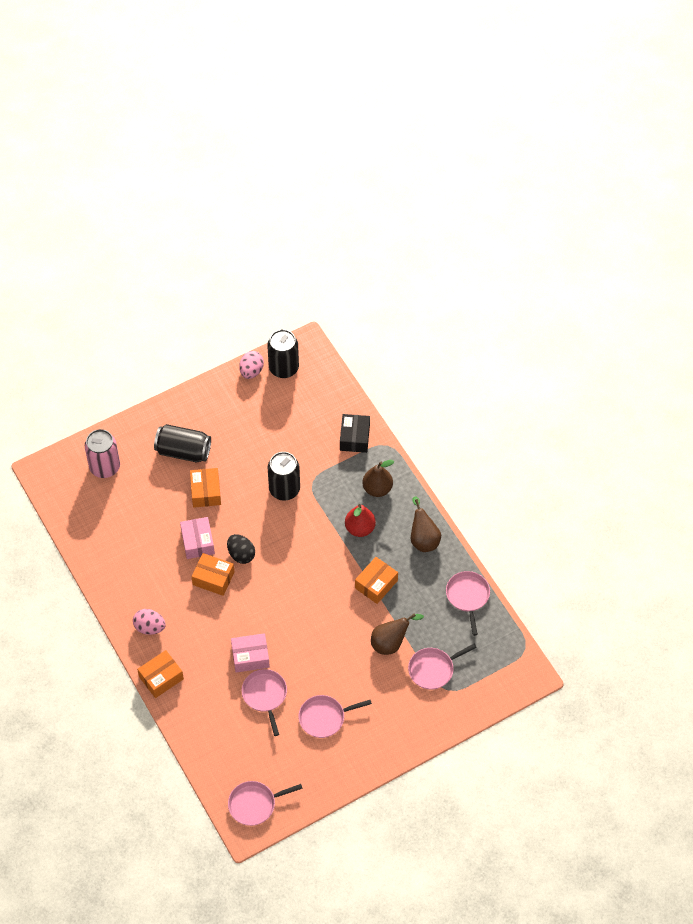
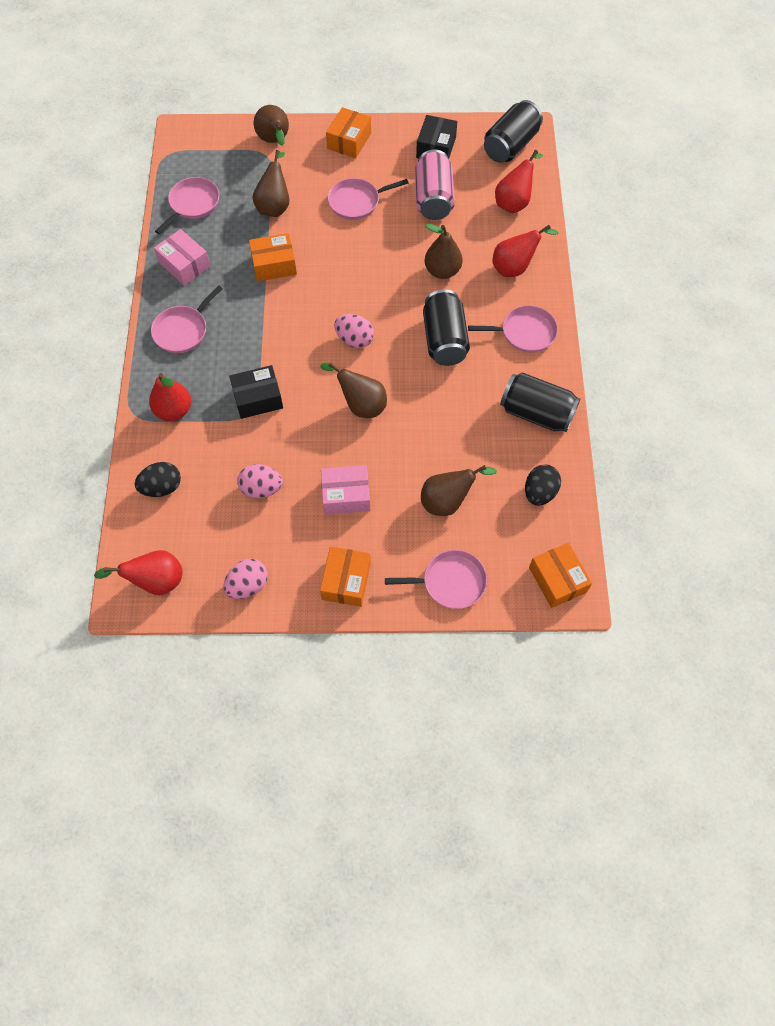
black box: [340,414,370,453] = 1 -> [229,365,283,419] [416,115,457,159] = 2
black egg: [227,534,255,564] = 1 -> [135,462,181,497] [525,465,561,506] = 2
brown pear: [363,460,395,497] [371,614,424,655] [411,496,441,552] = 3 -> [252,150,289,217] [254,105,289,146] [320,362,387,418] [421,465,497,516] [425,224,463,279] = 5
pink egg: [133,609,166,635] [239,351,264,379] = 2 -> [223,559,268,599] [237,464,283,498] [334,314,374,348] = 3
red pear: [345,504,376,537] = 1 -> [94,550,182,595] [149,373,191,421] [492,225,559,277] [495,150,543,213] = 4

